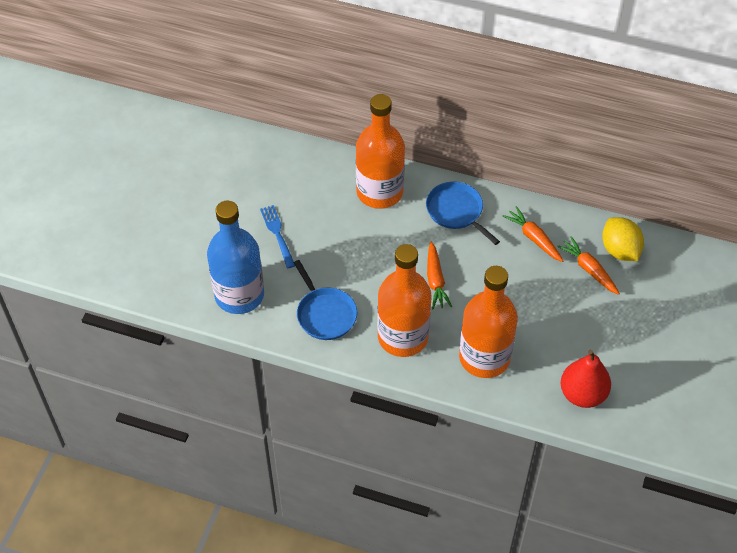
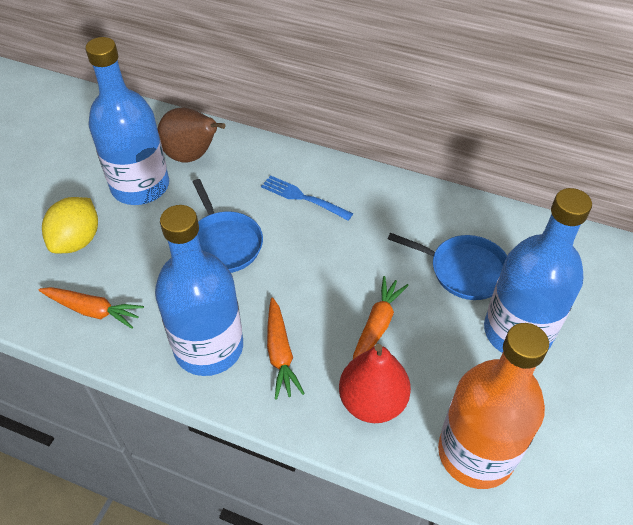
blue bottle: [207,201,264,314] = 1 -> [85,37,169,205] [155,205,243,376] [484,188,592,353] = 3
brown pear: none = 0 -> [158,107,226,163] = 1
orange bottle: [356,94,405,208] [377,244,432,357] [459,266,518,378] = 3 -> [438,323,549,489] = 1

